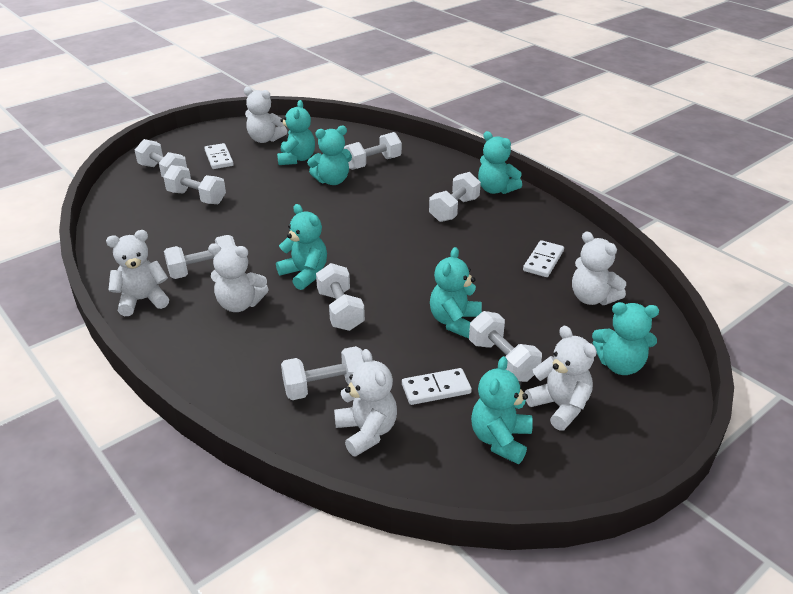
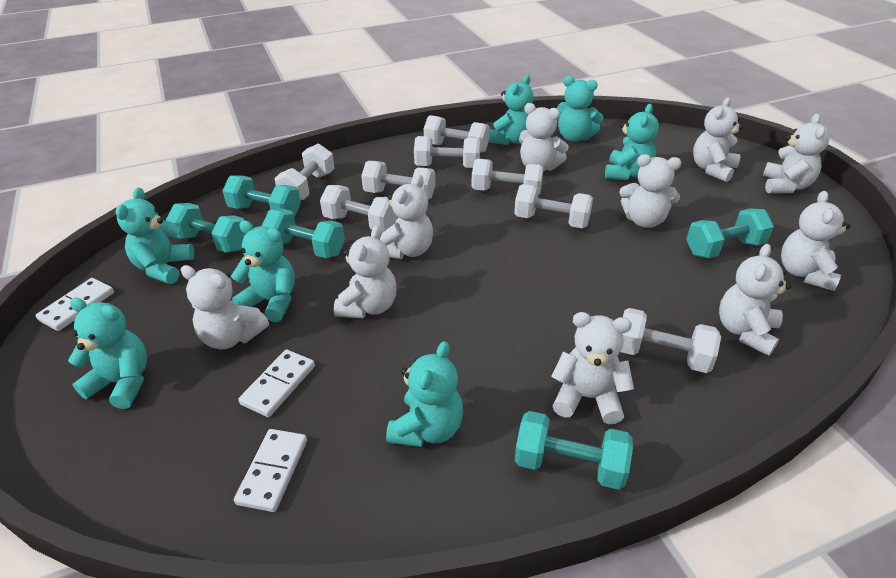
turquoise dumbbell: none = 0 -> [166,203,246,253] [223,175,301,217] [262,209,345,258] [515,411,633,490] [686,208,774,258] = 5
white teddy bear: [106,230,169,316] [208,243,269,312] [244,87,287,143] [334,349,397,457] [525,326,597,431] [572,231,626,305] = 6 -> [181,265,269,349] [334,226,397,319] [380,175,433,259] [519,103,569,171] [551,312,634,424] [619,154,681,228] [693,97,743,182] [719,244,791,356] [763,114,830,193] [781,191,850,291] = 10

